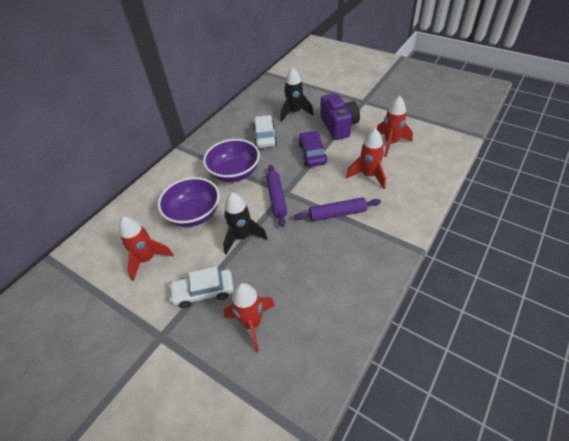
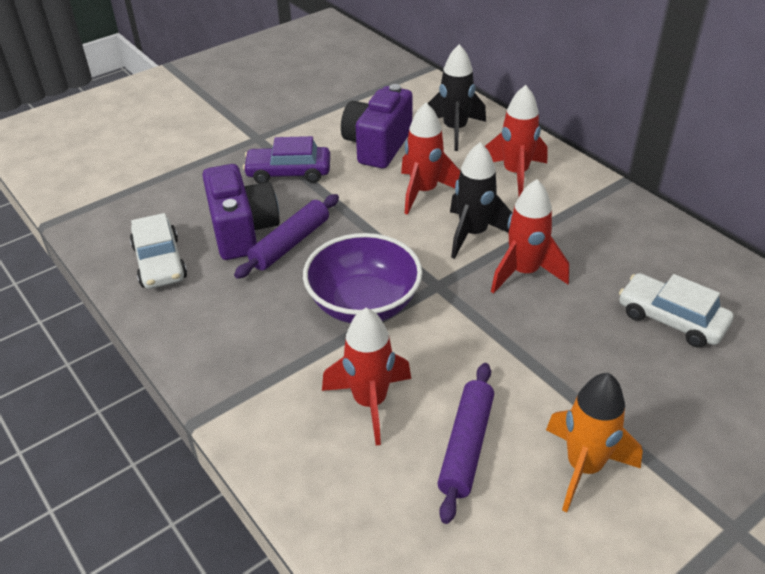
orange rocket: none = 0 -> [546,373,643,512] = 1
purple bowl: [158,177,220,227] [203,139,260,182] = 2 -> [303,233,422,323] = 1
purple camera: [321,93,360,140] = 1 -> [202,164,280,260] [341,84,413,168] = 2

